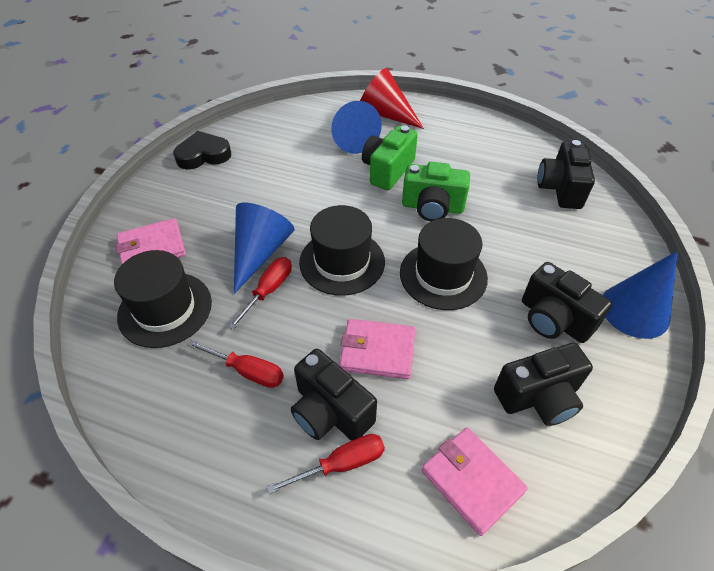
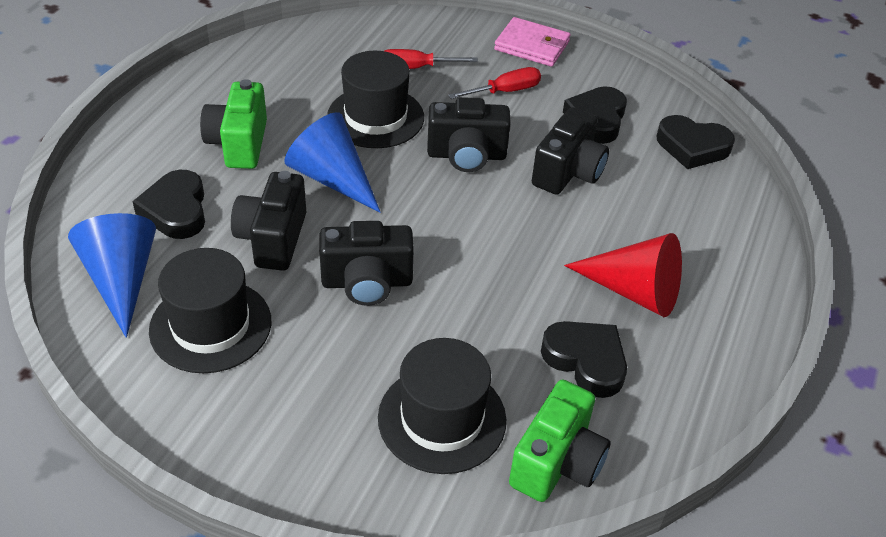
black heart: [173,131,231,170] = 1 -> [132,170,205,239] [541,321,627,398] [563,86,627,144] [657,115,735,169] = 4
blue cone: [234,203,294,294] [331,101,382,154] [603,251,678,339] = 3 -> [68,213,156,338] [285,112,381,213] = 2
pink wallet: [116,218,186,265] [339,319,415,379] [421,428,528,536] = 3 -> [494,17,571,67] = 1
red screwdriver: [187,340,284,388] [228,257,292,330] [266,434,385,494] = 3 -> [385,49,478,69] [448,67,541,99] = 2

